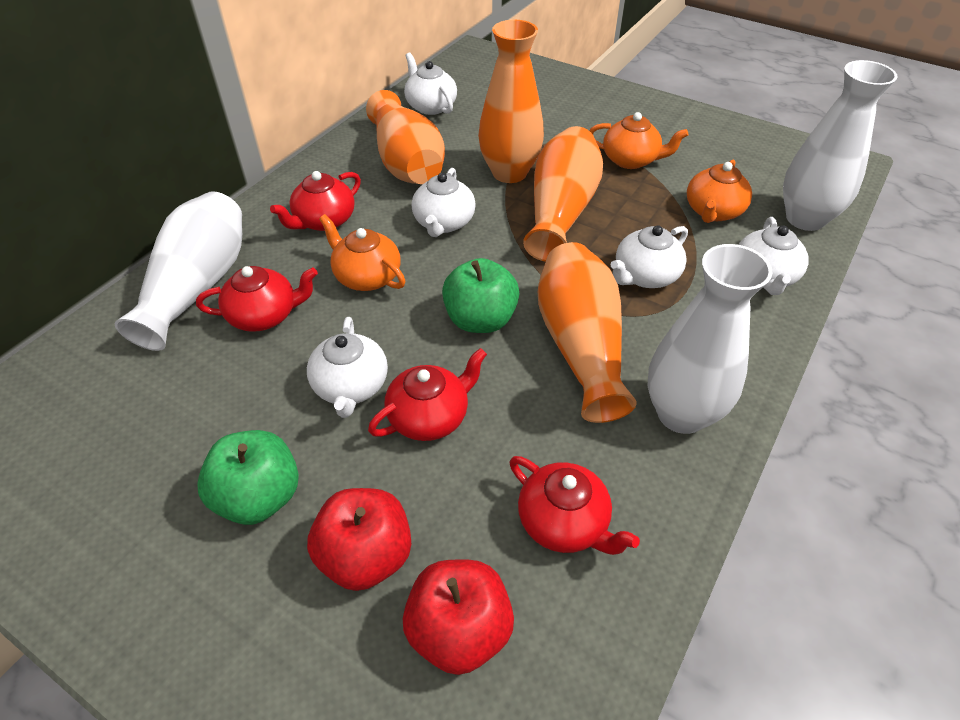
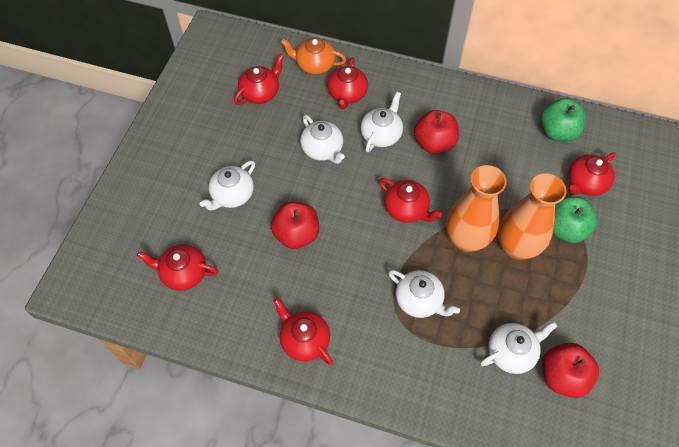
orange teapot: [319,214,405,291] [589,112,689,169] [687,160,752,223] = 3 -> [281,38,346,75] = 1
orange vase: [366,90,445,184] [478,20,544,183] [523,126,603,262] [538,242,637,423] = 4 -> [446,165,507,252] [498,173,567,260] = 2
red apple: [307,488,411,591] [403,560,514,675] = 2 -> [271,202,319,249] [414,110,459,154] [542,343,599,398] = 3
red teapot: [196,266,318,332] [270,171,361,231] [368,348,487,441] [510,456,640,555] = 4 -> [137,244,218,291] [234,54,284,105] [273,298,333,365] [327,57,368,109] [379,178,442,223] [568,152,615,196] = 6
white vase: [115,191,242,351] [648,244,773,434] [783,60,897,231] = 3 -> none = 0

